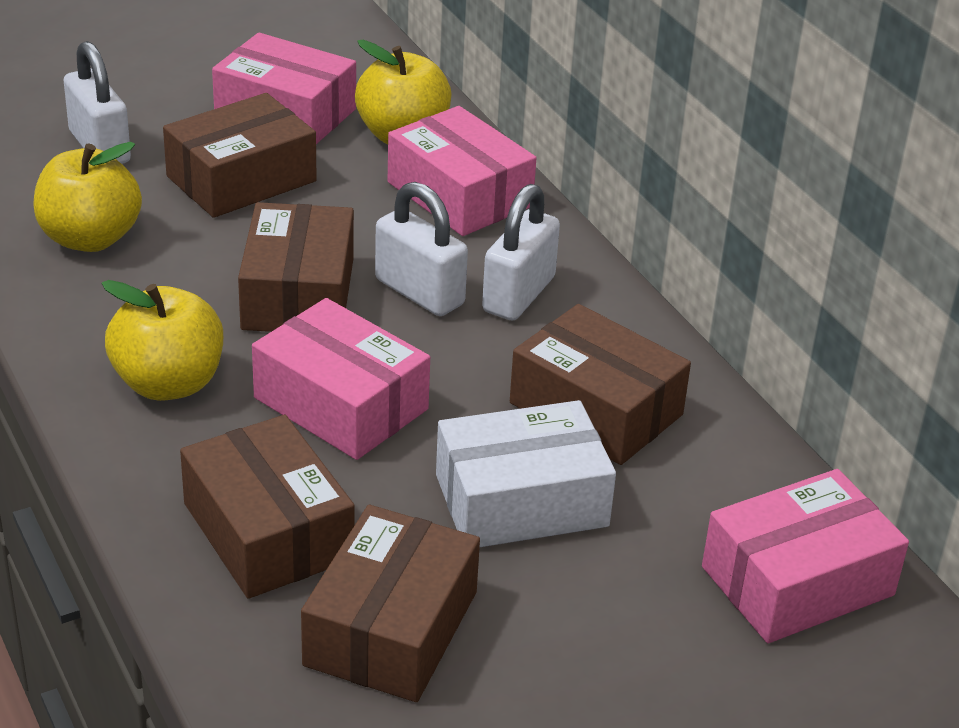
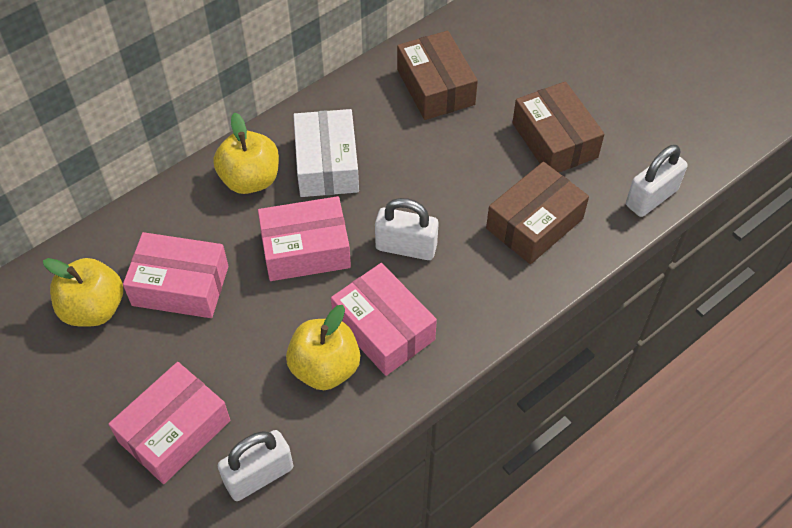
brown box: [163,93,317,218] [180,415,355,599] [238,202,354,332] [301,505,480,702] [510,304,691,465] = 5 -> [397,31,478,120] [486,162,589,264] [512,81,604,173] = 3

